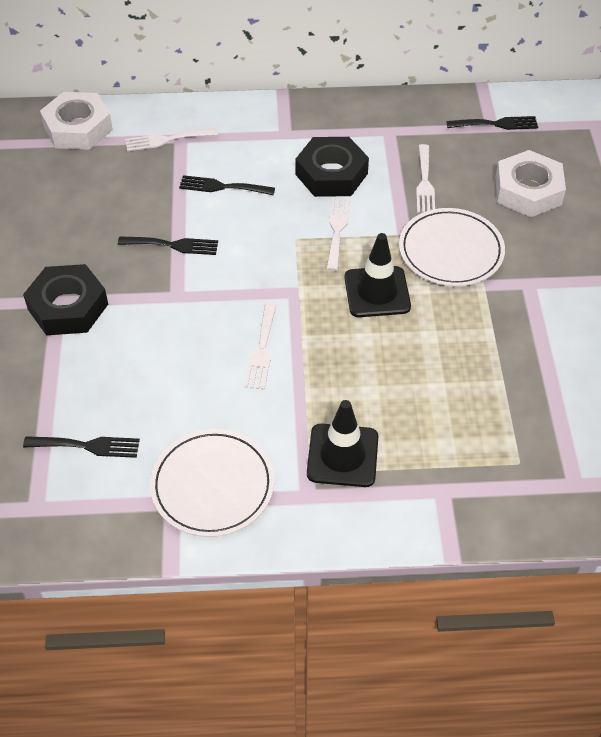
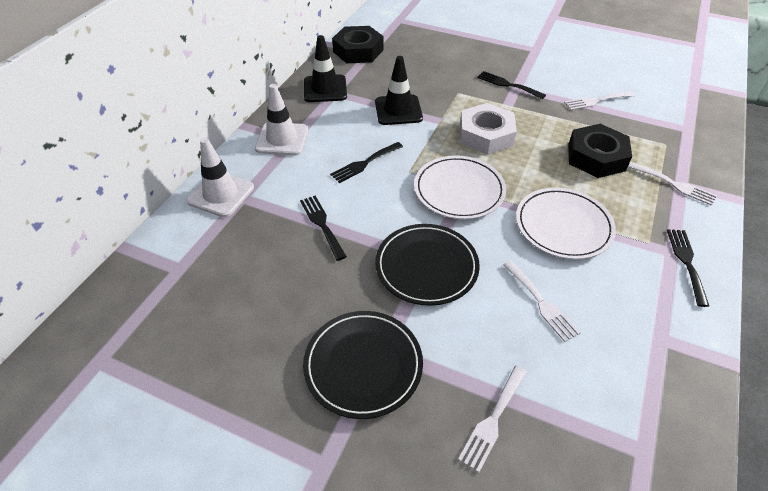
black plate: none = 0 -> [303,311,423,419] [375,224,480,306] = 2
white nut: [40,92,113,150] [495,150,566,217] = 2 -> [460,103,517,155] = 1
white traffic cone: none = 0 -> [186,138,254,217] [255,84,308,156] = 2

